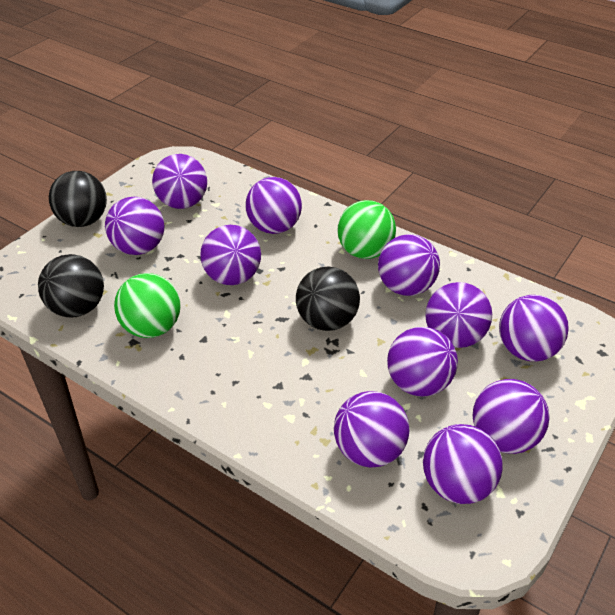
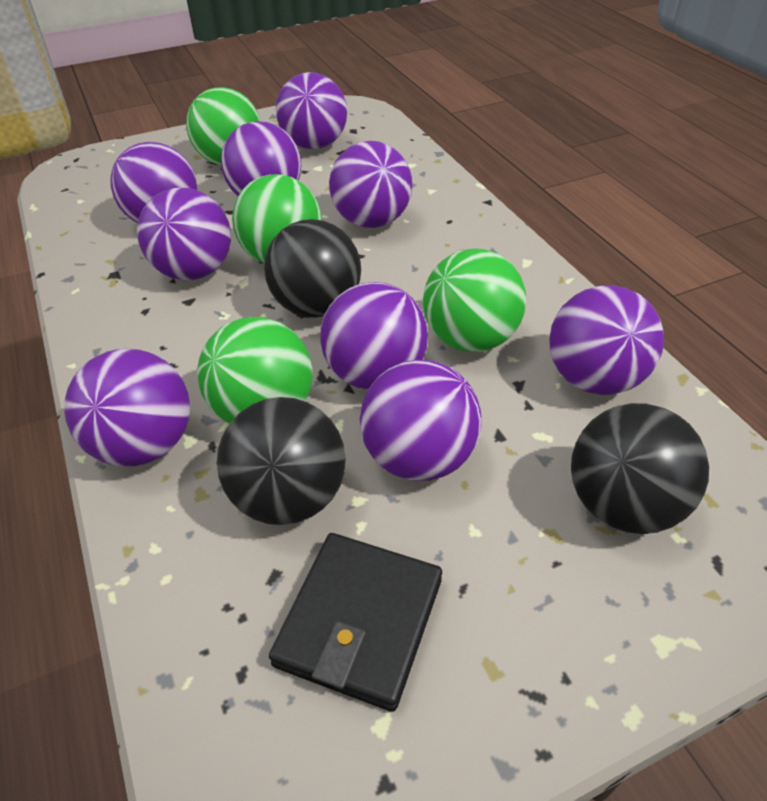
black wallet: none = 0 -> [269,533,442,712] = 1
green ball: [114,273,181,338] [337,200,396,259] = 2 -> [186,87,260,165] [197,317,313,423] [232,174,322,263] [423,248,526,352] = 4
purple ball: [105,197,164,255] [152,154,207,209] [200,225,261,285] [245,177,302,234] [334,391,410,468] [378,234,440,296] [387,327,458,397] [423,424,503,504] [425,282,492,348] [473,379,549,454] [499,295,569,361] = 11 -> [64,349,190,467] [110,142,197,223] [137,187,231,280] [221,121,301,196] [276,72,347,149] [320,282,428,390] [329,141,412,228] [360,360,481,481] [549,285,664,395] = 9

